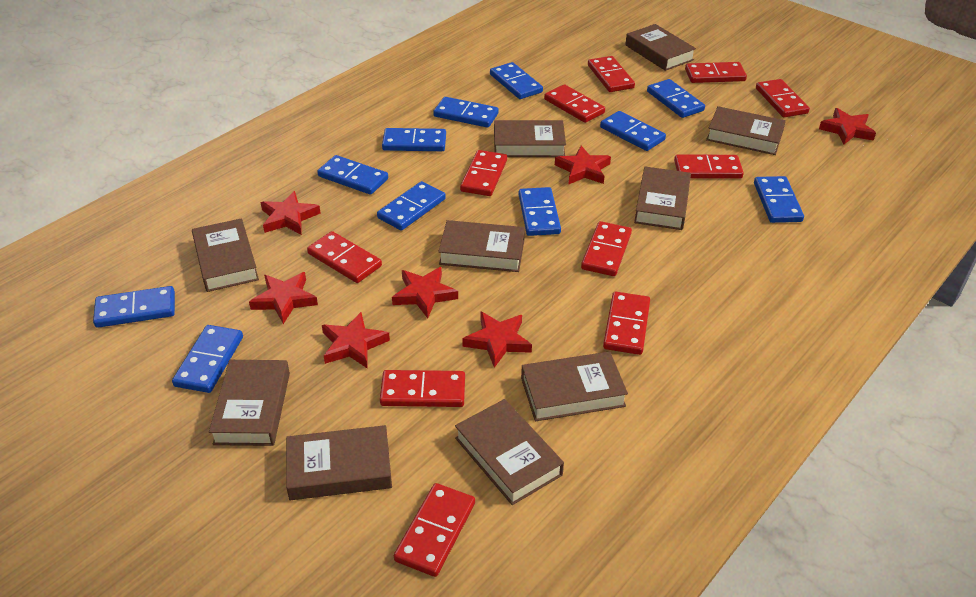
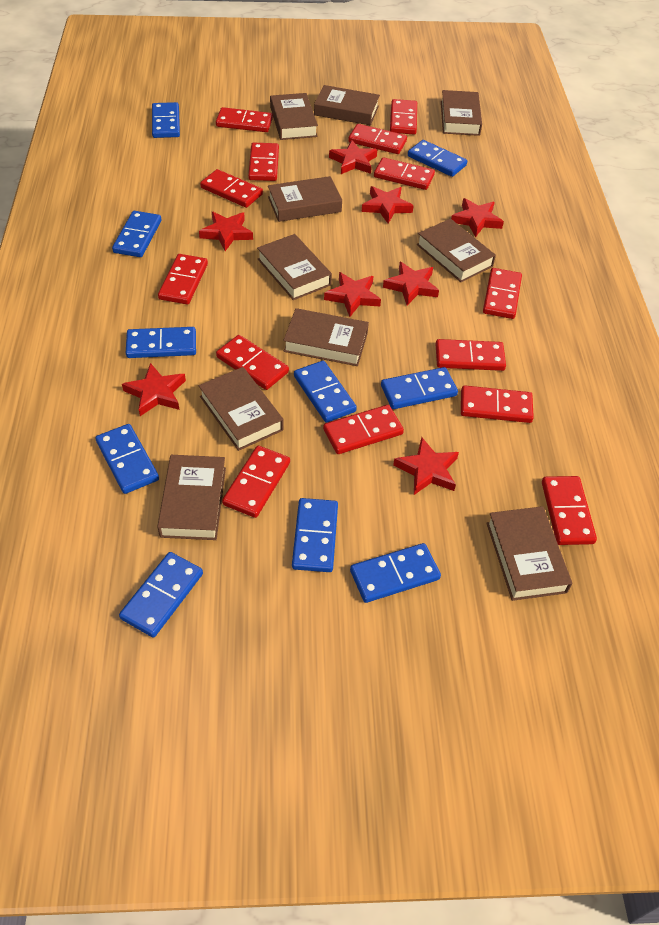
blue domino: [93,286,175,328] [172,325,243,393] [317,155,388,195] [377,181,446,231] [382,128,446,151] [433,97,499,128] [490,62,543,99] [518,187,561,236] [600,111,666,151] [647,79,705,118] [754,176,804,223] = 11 -> [95,424,159,494] [112,211,161,257] [119,552,203,638] [126,327,196,358] [152,102,180,138] [292,498,338,572] [294,361,357,423] [350,543,441,603] [381,367,458,409] [408,140,467,177] = 10
red domino: [307,231,382,283] [380,370,465,407] [394,483,475,577] [460,150,507,196] [544,84,605,123] [581,221,632,276] [588,56,635,92] [603,292,650,355] [674,154,744,179] [685,62,747,83] [756,79,810,117] = 11 -> [158,254,208,305] [200,169,263,208] [216,107,273,132] [216,335,289,390] [222,446,290,518] [248,143,279,181] [323,405,404,454] [348,124,407,154] [374,157,435,190] [390,99,417,134] [435,339,506,371] [461,385,534,423] [483,268,522,319] [542,476,597,545] = 14
red star: [249,272,318,324] [260,191,321,235] [322,312,390,368] [392,267,458,318] [462,311,532,368] [555,146,611,185] [819,108,876,145] = 7 -> [122,363,186,416] [199,212,253,251] [324,272,381,317] [329,140,377,174] [362,186,413,224] [383,262,439,305] [393,437,459,495] [451,198,504,237] = 8

